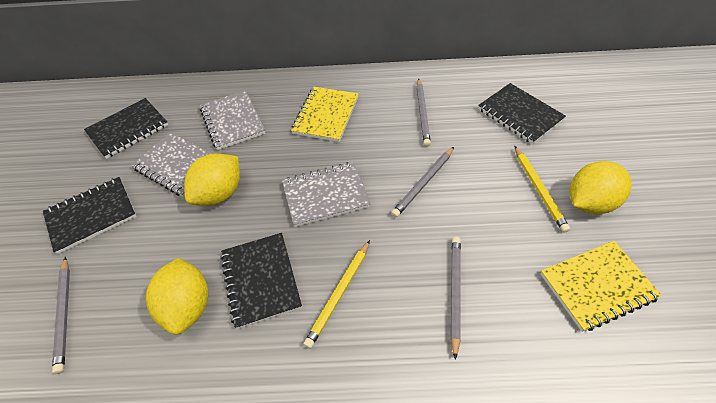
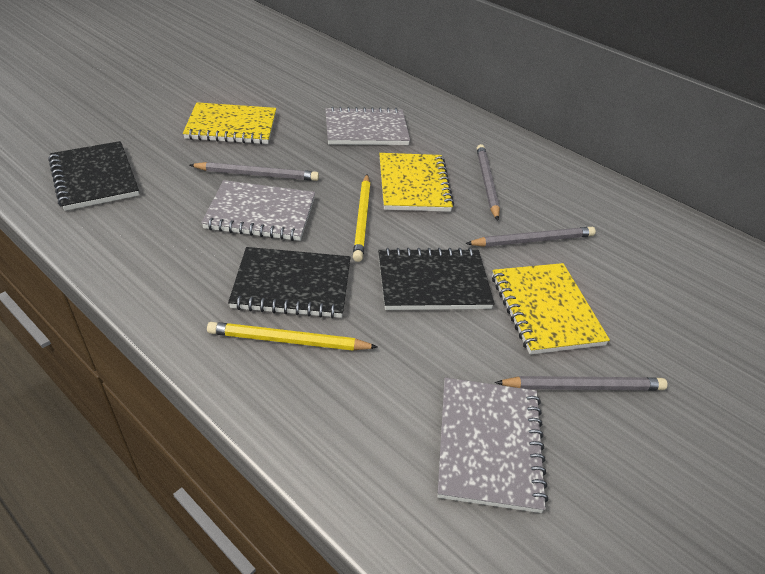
black notebook: [43,177,137,254] [84,98,168,159] [220,233,302,329] [478,83,566,144] = 4 -> [48,141,139,211] [228,247,350,318] [378,248,495,310] = 3
yellow lemon: [146,258,208,335] [184,153,240,206] [570,161,632,214] = 3 -> none = 0
yellow notebook: [291,87,358,142] [540,241,662,332] = 2 -> [183,102,276,144] [379,153,454,212] [492,263,610,354] = 3

